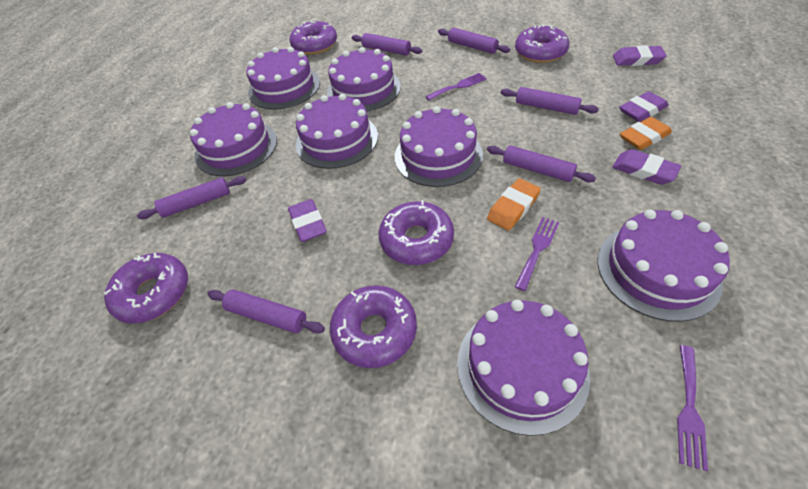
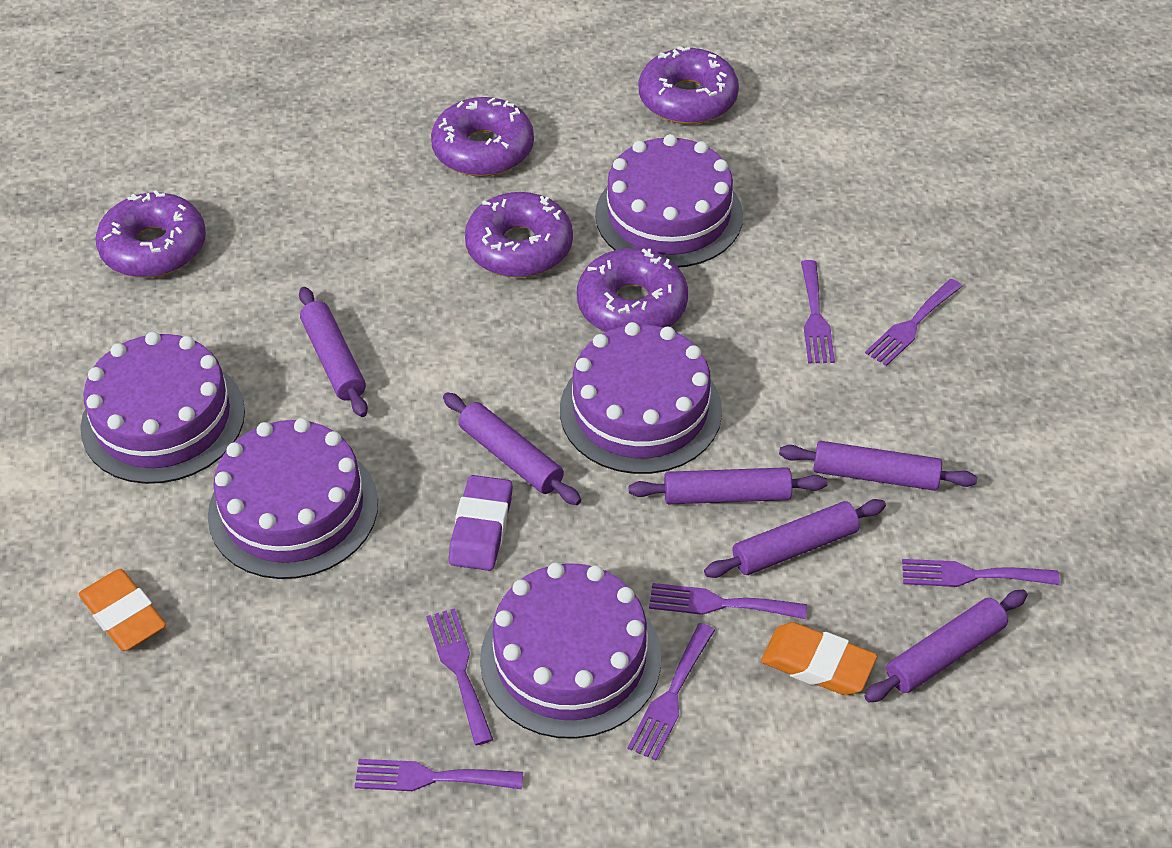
purple cake: [190,102,277,176] [246,47,320,110] [296,94,378,169] [327,47,401,112] [395,106,483,187] [457,300,590,436] [597,210,730,322] = 7 -> [80,332,245,484] [208,418,378,579] [480,563,661,739] [560,322,722,474] [595,134,743,268] = 5
purple eraser: [288,199,327,242] [612,149,681,185] [613,45,667,66] [619,91,668,122] = 4 -> [449,475,513,571] = 1
purple fork: [425,73,487,101] [514,217,559,291] [677,345,708,471] = 3 -> [354,759,523,791] [426,608,493,745] [628,623,715,760] [649,583,807,619] [801,260,835,363] [865,279,963,366] [902,559,1060,587] = 7

